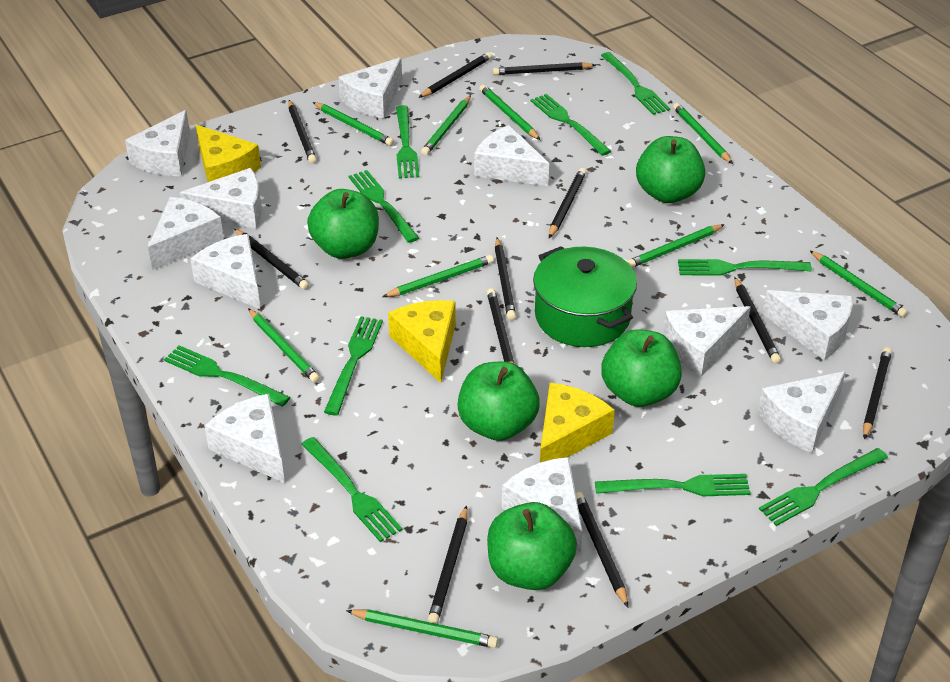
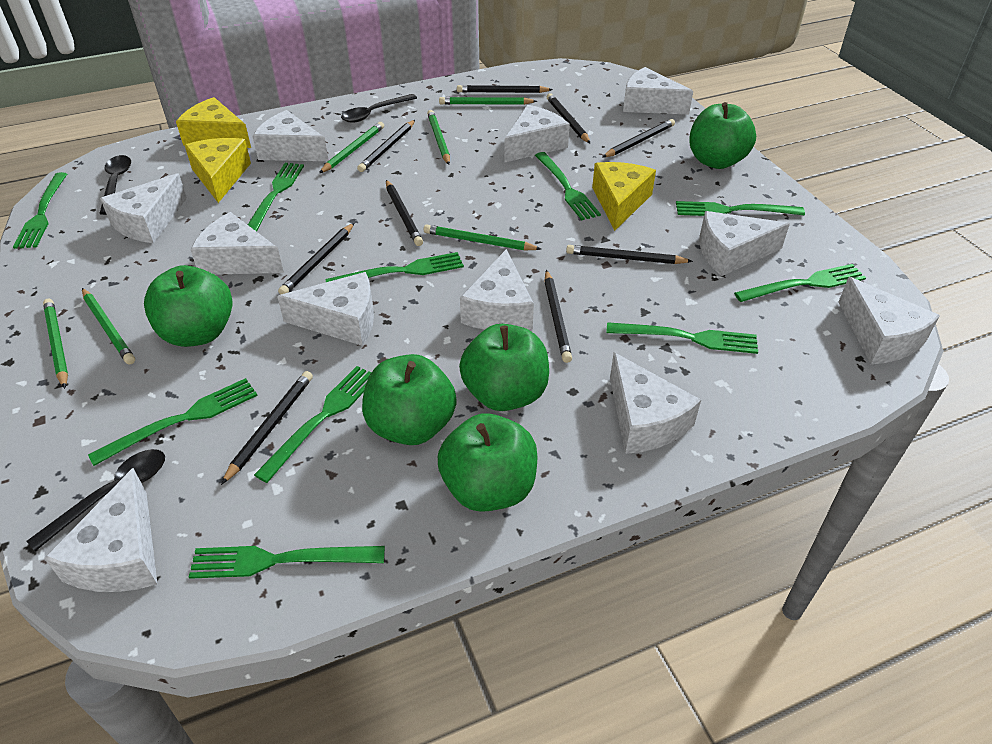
black pencil: [234,229,309,290] [288,100,317,163] [418,52,492,98] [428,505,468,624] [487,288,514,363] [493,62,596,75] [495,238,516,320] [549,168,586,238] [576,492,628,608] [734,277,781,364] [863,347,892,440] = 11 -> [221,371,313,485] [278,223,354,294] [357,120,415,172] [386,180,423,246] [457,85,553,93] [544,270,572,363] [547,93,591,144] [566,245,693,264] [602,119,675,158] = 9
black spoon: none = 0 -> [27,449,165,551] [99,155,131,215] [341,94,417,123] = 3
green pencil: [248,308,320,383] [313,102,394,146] [346,609,498,648] [382,255,494,297] [421,95,471,155] [479,85,540,140] [627,224,725,268] [673,103,733,164] [810,251,908,317] = 9 -> [43,299,68,389] [82,288,135,365] [319,122,384,173] [424,224,541,250] [427,110,450,165] [439,97,537,105] = 6
green pot: [533,246,637,347] = 1 -> none = 0

